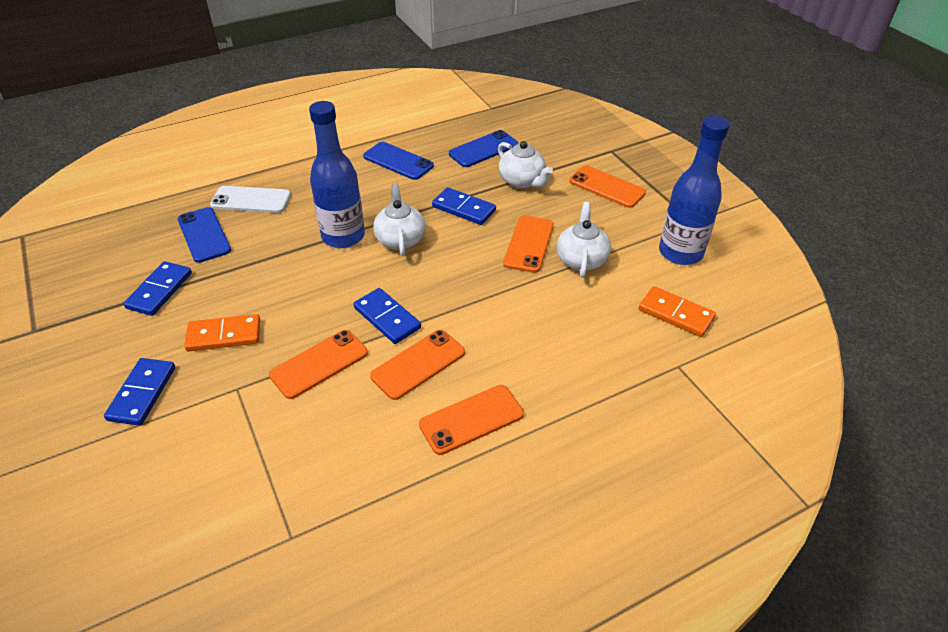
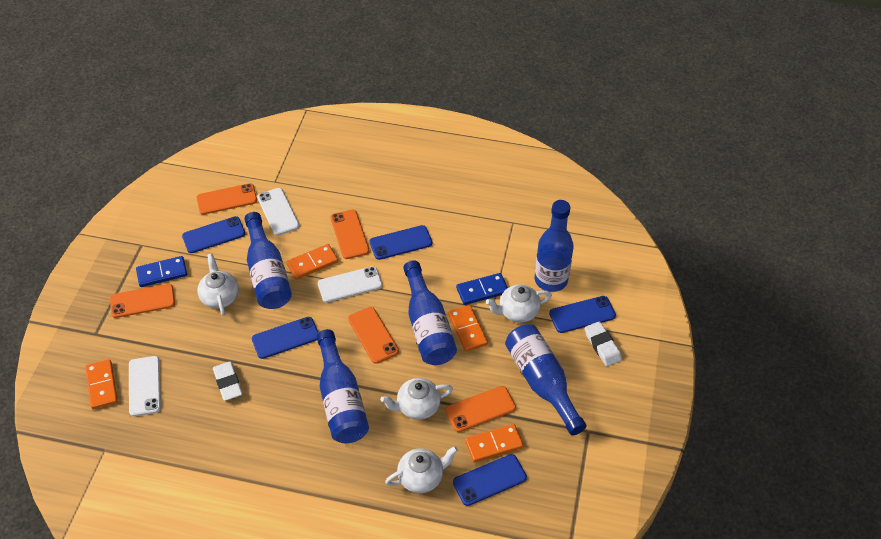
blue bottle: [309,101,365,248] [659,116,730,265] = 2 -> [245,212,292,309] [317,329,369,443] [404,260,457,365] [505,324,587,436] [534,200,574,292] = 5
blue domino: [104,358,175,426] [123,261,192,316] [353,288,421,344] [432,187,496,225] = 4 -> [136,256,187,287] [456,273,508,305] = 2
blue phone: [178,207,231,263] [363,142,434,180] [449,130,518,167] = 3 -> [182,216,245,253] [252,317,319,359] [370,225,432,260] [453,454,527,506] [549,296,616,333] = 5
orange domino: [184,314,260,352] [639,286,716,337] = 2 -> [85,359,118,409] [286,244,338,280] [448,305,488,352] [465,424,524,463] = 4
white eraser: none = 0 -> [213,362,242,401] [585,321,622,366] = 2
white phone: [210,186,291,213] = 1 -> [129,356,161,416] [257,188,300,236] [318,266,382,303] = 3
white teapot: [373,183,426,256] [498,141,553,188] [557,202,611,278] = 3 -> [197,254,239,316] [381,378,453,420] [385,446,458,493] [486,285,552,323] = 4

